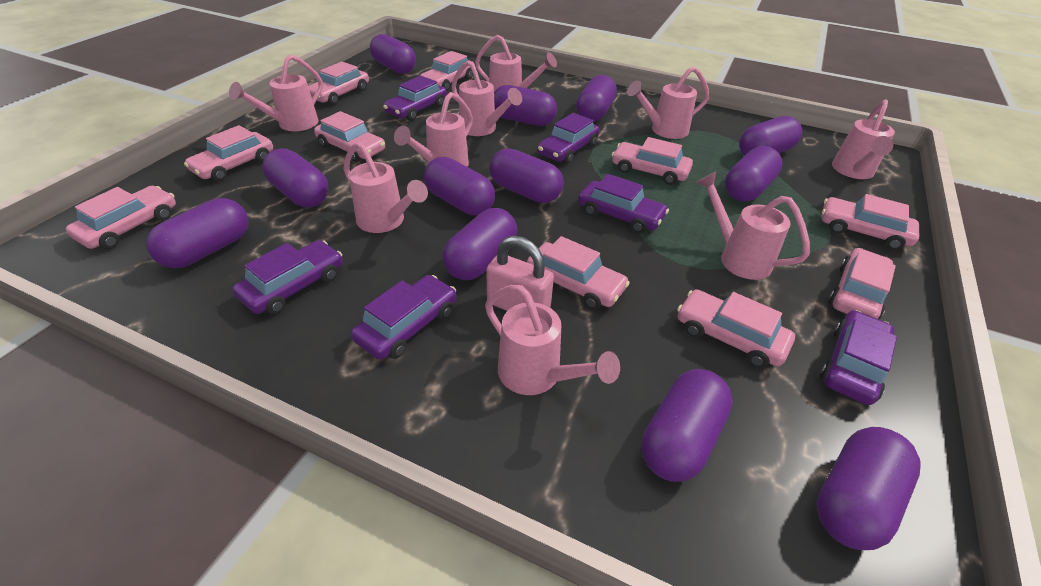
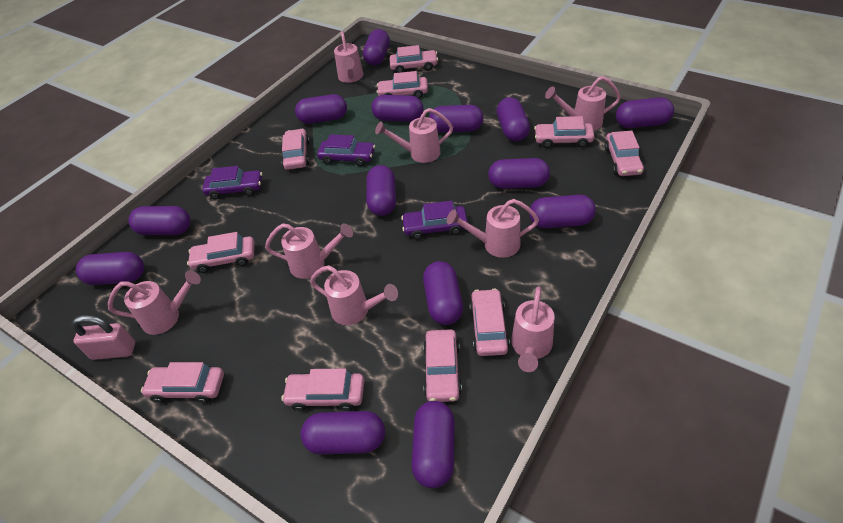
pink watering can: [229,55,323,131] [343,142,428,233] [394,92,473,167] [451,60,522,136] [475,35,557,91] [485,285,620,395] [627,67,709,139] [696,171,810,280] [832,99,895,179] = 9 -> [108,271,201,335] [265,223,353,279] [310,265,398,325] [334,31,363,83] [375,108,453,163] [447,199,539,258] [511,286,554,372] [545,76,621,131] = 8
purple capsule: [146,198,249,268] [262,148,329,207] [370,34,416,74] [424,157,495,215] [443,208,517,280] [489,148,564,203] [494,85,557,126] [576,75,617,122] [641,369,733,482] [725,146,782,201] [739,116,802,156] [817,427,920,550] = 12 -> [76,252,144,285] [128,206,190,235] [295,94,347,124] [301,411,385,455] [363,29,390,65] [367,165,396,216] [371,95,423,122] [411,401,455,488] [423,261,463,325] [429,105,483,133] [488,158,550,189] [497,97,530,141] [529,195,596,228] [616,97,674,128] = 14
purple car: [232,240,343,314] [351,275,456,360] [383,76,447,121] [537,113,599,164] [578,174,669,233] [820,310,897,405] = 6 -> [202,166,262,199] [317,134,375,166] [401,201,468,240] = 3

